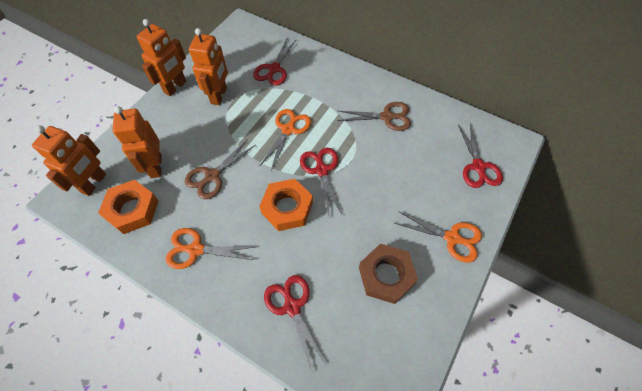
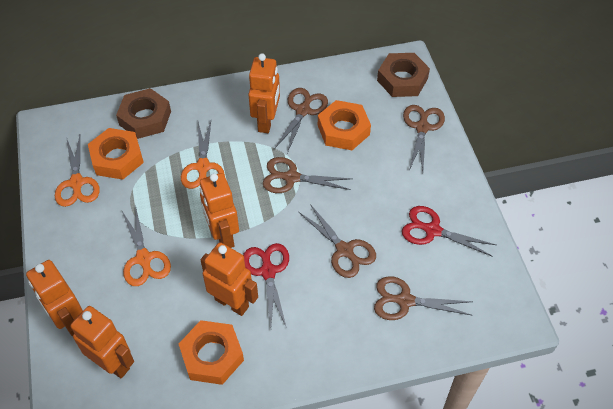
brown nut: [359,244,418,304] = 1 -> [116,88,171,139] [377,53,430,97] = 2
brown scissors: [185,140,256,199] [337,102,411,131] = 2 -> [263,157,352,193] [274,88,328,153] [299,204,376,278] [374,276,473,320] [403,105,445,171] = 5
orange nut: [98,180,159,234] [259,179,313,231] = 2 -> [88,128,144,180] [179,320,244,385] [318,100,371,150] = 3
orange robot: [32,125,106,196] [112,106,162,178] [137,19,187,96] [189,28,228,105] = 4 -> [26,260,83,336] [71,306,134,378] [200,173,239,248] [201,242,258,316] [248,53,280,133] = 5
red scissors: [253,39,297,85] [264,275,327,372] [300,148,342,214] [458,124,503,188] = 4 -> [243,243,289,328] [402,206,496,257] = 2

